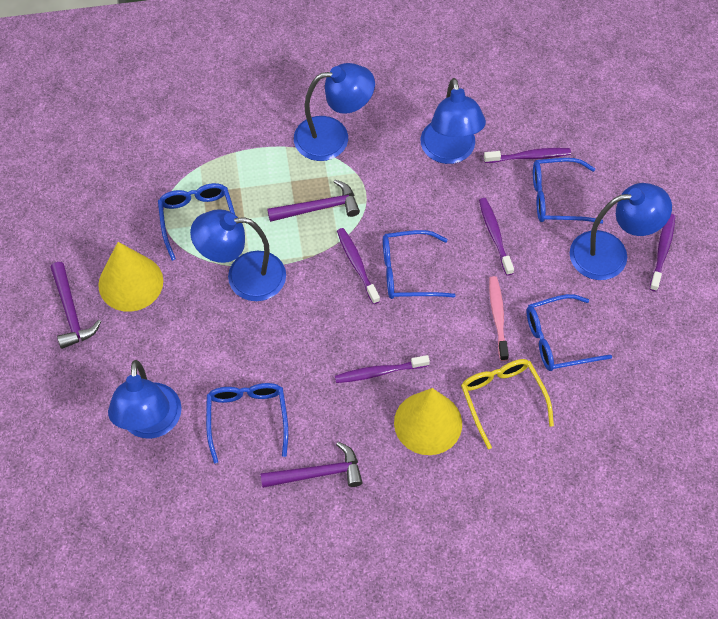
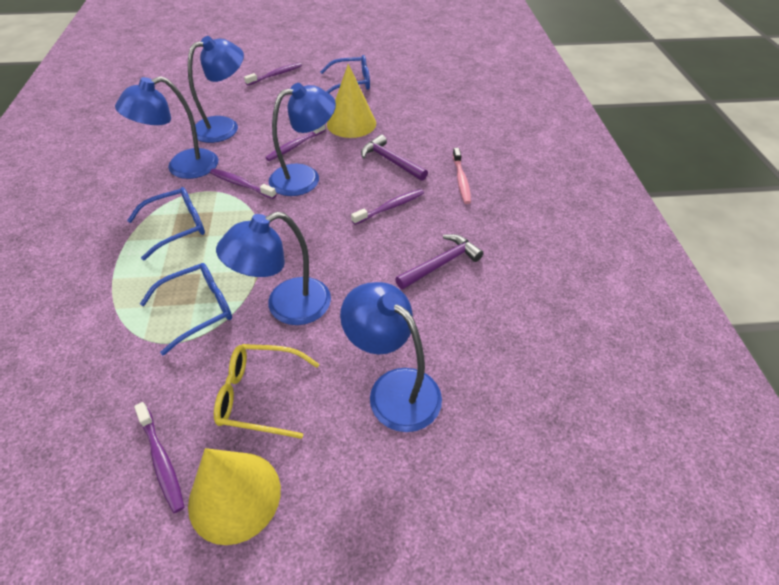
blue glasses: [158,183,235,261] [206,383,288,463] [383,230,456,299] [526,294,612,371] [533,158,603,224] = 5 -> [127,187,205,260] [140,263,232,355] [320,55,370,93] = 3
purple hammer: [50,262,101,349] [260,442,363,488] [267,180,360,222] = 3 -> [361,135,428,181] [395,234,483,289] = 2

